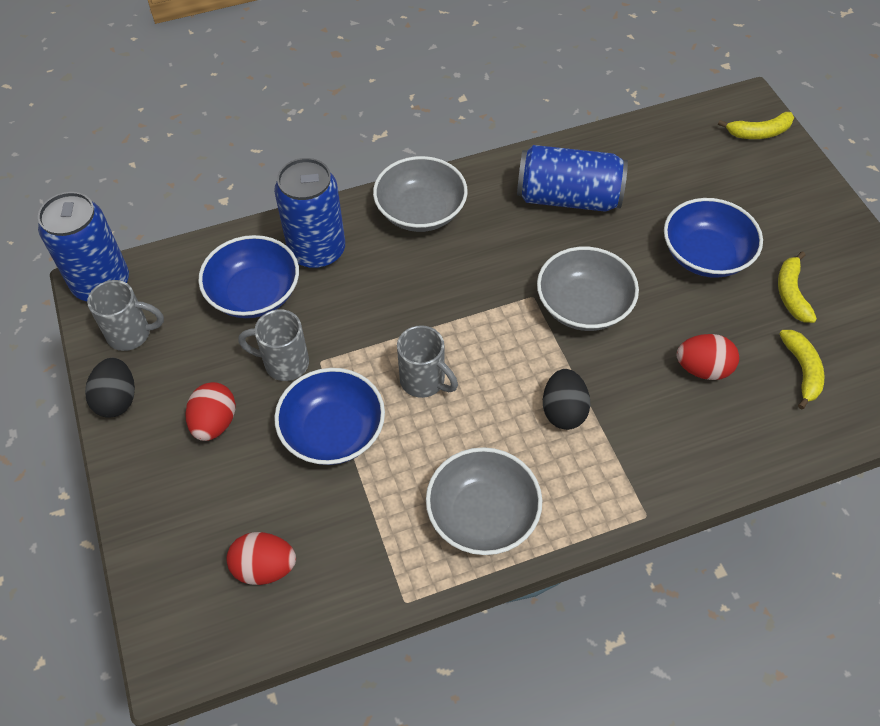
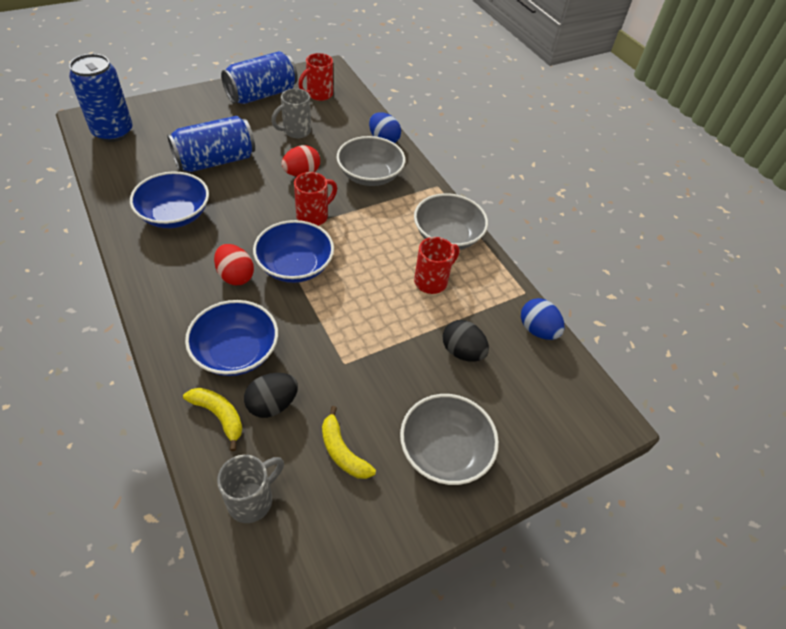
blue egg: none = 0 -> [369,112,401,143] [521,298,564,340] = 2
grey mug: [87,280,164,351] [238,309,309,381] [397,325,458,398] = 3 -> [217,455,284,523] [271,88,311,138] = 2
red egg: [185,382,236,441] [226,532,296,585] [677,334,739,380] = 3 -> [214,244,254,285] [281,145,320,177] = 2
red mug: none = 0 -> [294,172,337,226] [298,53,333,101] [414,237,459,294] = 3
yellow banana: [718,112,794,139] [778,251,817,323] [779,330,825,409] = 3 -> [183,388,242,451] [322,406,376,479] = 2

